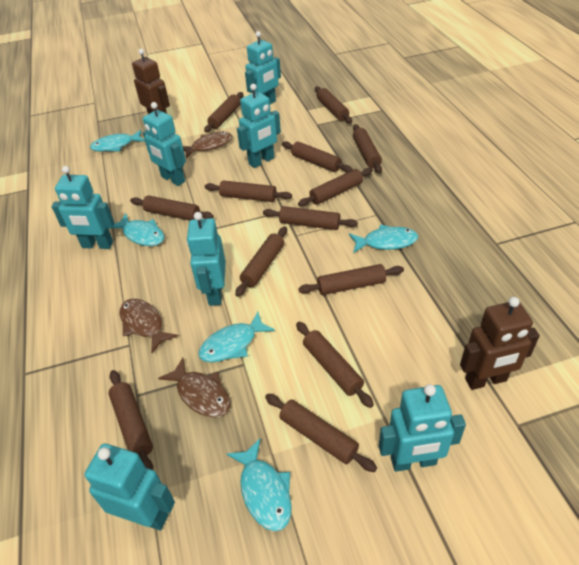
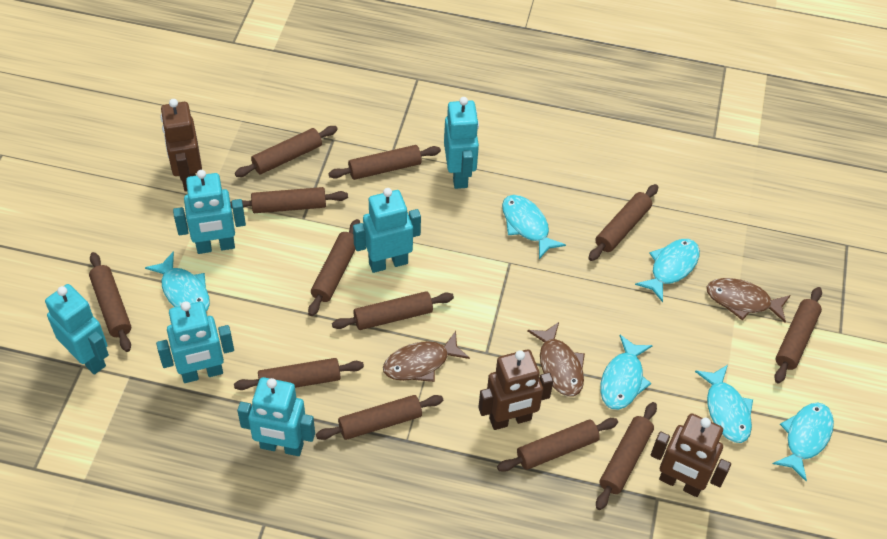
brown robot: [132,49,170,114] [460,297,540,390] = 2 -> [160,99,202,192] [478,349,553,430] [651,414,731,497] = 3
brown rolling pin: [108,370,153,470] [130,196,214,220] [204,92,243,133] [205,180,292,202] [235,226,287,297] [263,206,358,230] [265,394,377,472] [282,141,353,173] [296,322,374,408] [298,168,373,207] [298,264,404,295] [315,86,352,123] [353,124,382,173] = 13 -> [89,252,131,352] [230,187,348,213] [234,358,364,390] [235,126,338,177] [308,219,360,316] [316,395,443,440] [328,145,441,180] [332,291,454,330] [497,418,618,472] [588,184,658,261] [596,402,657,510] [774,287,822,383] = 12
turquoise fish: [90,130,145,152] [113,213,164,246] [198,311,275,362] [227,439,292,531] [349,225,418,253] = 5 -> [145,251,210,311] [502,195,566,259] [600,335,653,410] [635,239,700,302] [695,365,753,443] [773,402,834,481] = 6
turquoise robot: [51,166,115,249] [84,443,175,531] [143,102,186,186] [187,212,226,306] [237,84,281,168] [245,31,281,104] [379,384,466,472] = 7 -> [45,284,109,375] [156,301,234,383] [173,170,246,254] [237,377,315,456] [353,188,421,273] [444,97,479,189] = 6

